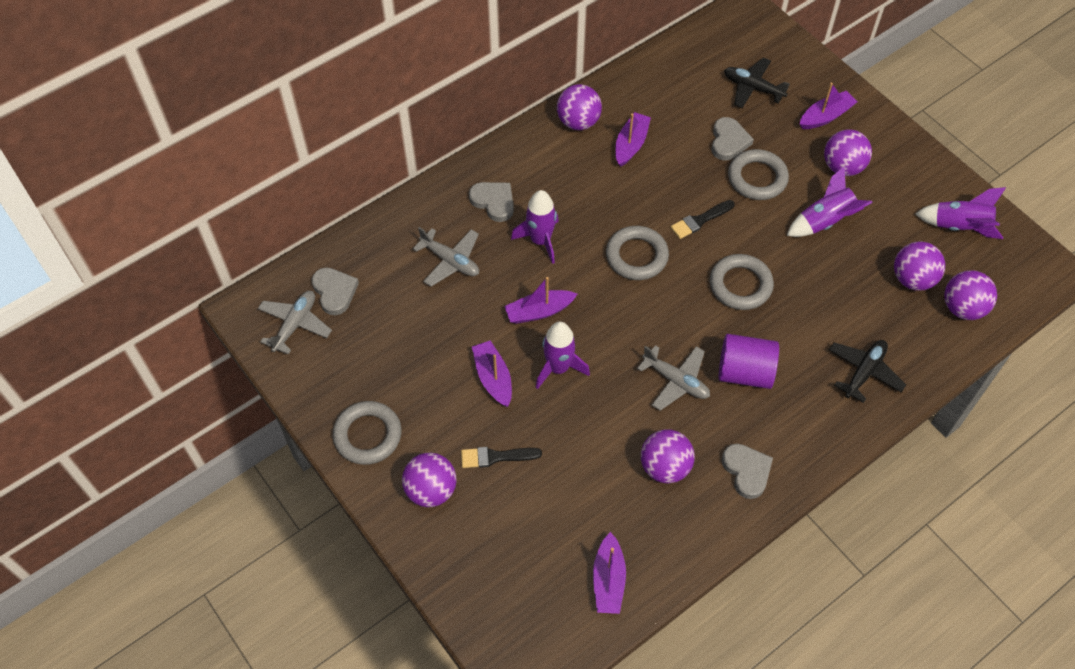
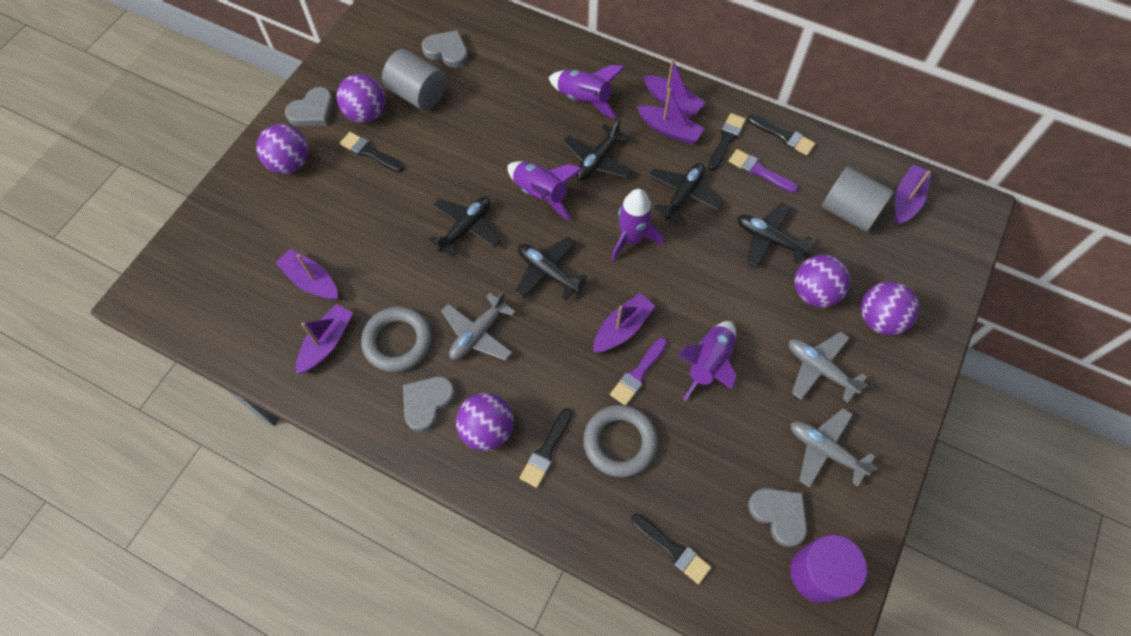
black brush: [461,447,542,468] [671,200,735,239] = 2 -> [340,132,404,172] [520,408,572,488] [631,514,711,584] [708,113,746,171] [747,114,815,156] = 5
black plane: [724,58,790,108] [829,340,906,403] = 2 -> [428,197,500,257] [515,237,587,300] [563,118,632,181] [649,163,723,223] [737,203,814,267] = 5
grey cylinder: none = 0 -> [382,49,446,110] [822,166,894,232] = 2
grey ring: [333,401,402,465] [606,226,669,280] [710,254,774,310] [728,149,789,200] = 4 -> [361,306,432,372] [583,405,658,477] = 2
purple ball: [402,453,457,507] [557,84,602,130] [641,429,695,483] [824,129,872,176] [894,241,945,291] [944,270,997,320] = 6 -> [256,124,308,174] [337,74,385,123] [456,393,514,451] [795,255,850,308] [861,281,919,335] = 5
purple boat: [472,341,512,407] [504,277,577,324] [593,532,626,614] [615,112,651,167] [800,83,857,129] = 5 -> [275,249,338,300] [296,304,353,374] [593,293,655,352] [637,89,704,144] [643,59,705,117] [895,164,931,225] = 6
purple brush: none = 0 -> [610,338,668,405] [729,149,798,193] = 2

